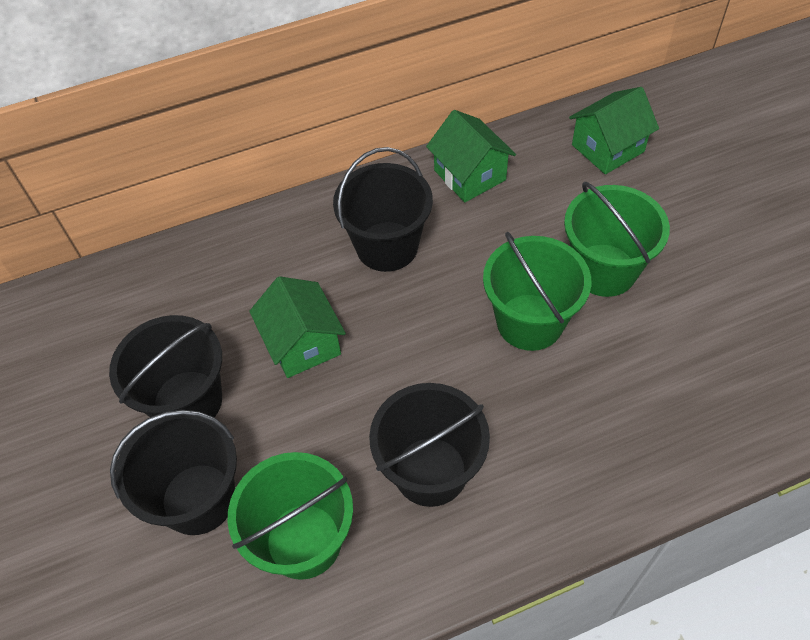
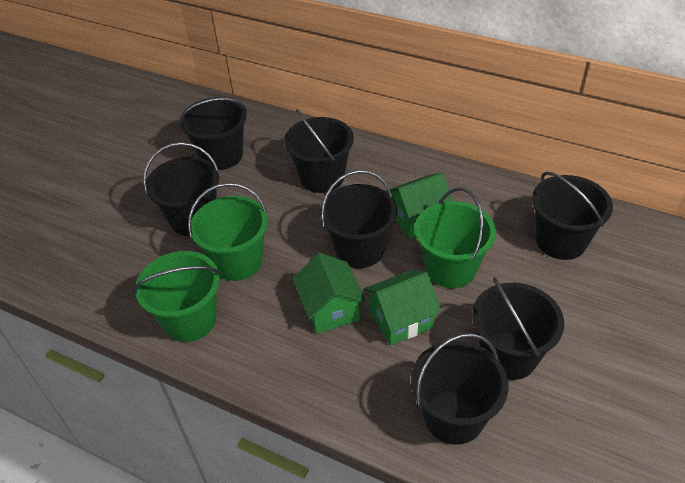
black bucket: [109,315,222,417] [110,410,237,535] [333,147,433,272] [369,383,490,507] = 4 -> [143,142,219,236] [179,97,247,170] [284,109,354,193] [320,170,397,268] [411,333,509,445] [472,277,564,380] [532,172,613,260] = 7

